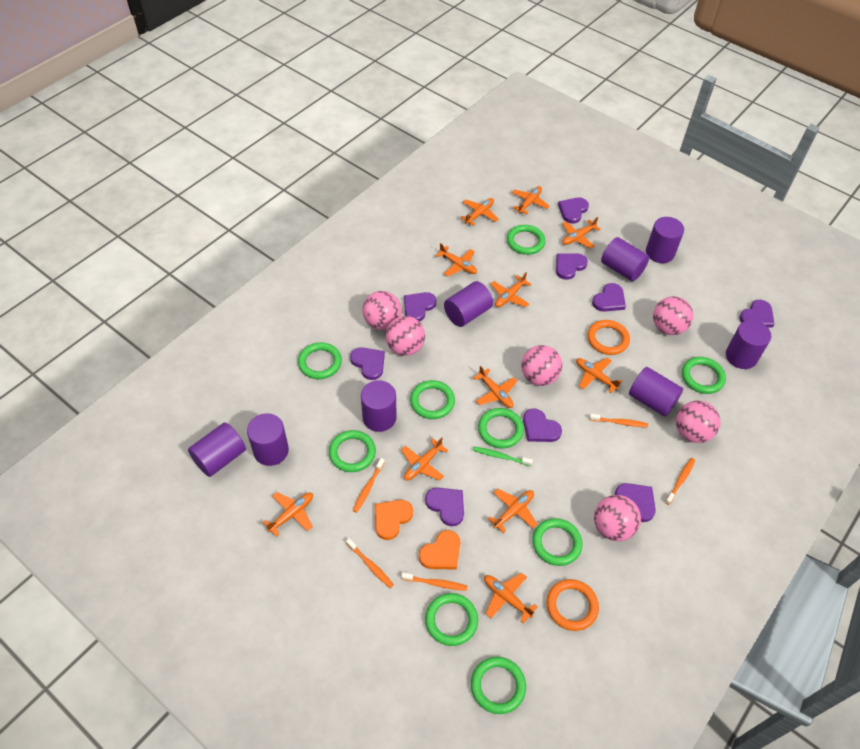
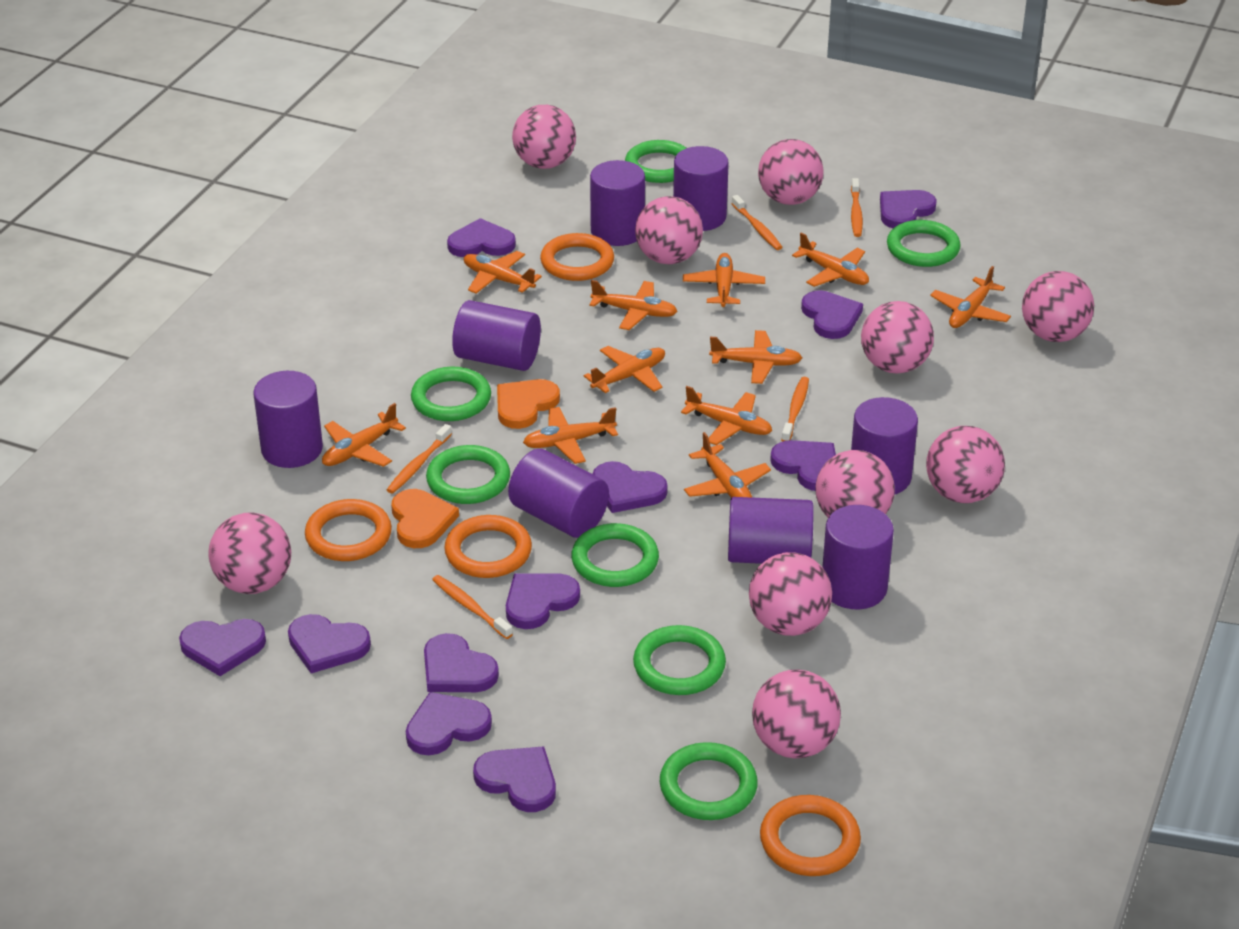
green ring: [298,342,342,379] [329,430,376,472] [410,380,455,419] [425,593,478,646] [471,657,526,714] [478,408,524,448] [507,225,546,255] [532,518,583,566] [682,357,726,394] = 9 -> [411,367,491,421] [426,445,510,504] [571,523,659,587] [625,140,686,183] [633,625,726,695] [660,742,758,820] [887,220,961,267] = 7
green toothbrush: [473,447,533,466] = 1 -> none = 0
orange ring: [546,579,599,631] [587,320,630,355] = 2 -> [305,499,392,561] [444,515,532,578] [540,233,614,281] [760,795,861,876] = 4
pink ball: [363,291,402,330] [385,316,425,356] [521,345,562,386] [594,495,641,541] [653,296,693,335] [676,401,720,443] = 6 -> [208,512,291,594] [512,105,576,169] [635,196,703,264] [749,552,832,636] [752,669,841,759] [758,139,824,205] [815,450,895,518] [861,301,934,374] [926,426,1005,503] [1022,271,1094,342] = 10
purple heart: [350,347,385,380] [404,292,436,321] [425,488,464,526] [523,408,562,442] [556,253,588,280] [558,198,589,223] [592,283,626,312] [615,483,656,522] [739,300,775,328] = 9 -> [179,619,266,676] [288,614,371,673] [406,692,492,755] [424,633,499,692] [447,218,516,257] [473,746,556,812] [506,573,580,629] [593,461,668,513] [770,440,836,491] [801,290,863,339] [880,190,937,228] = 11

